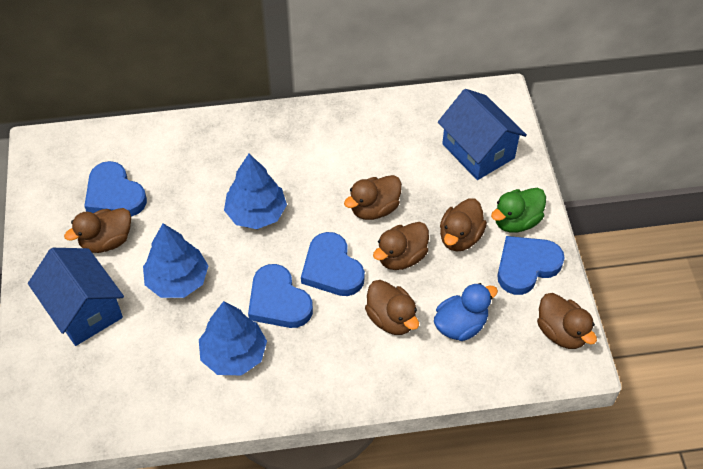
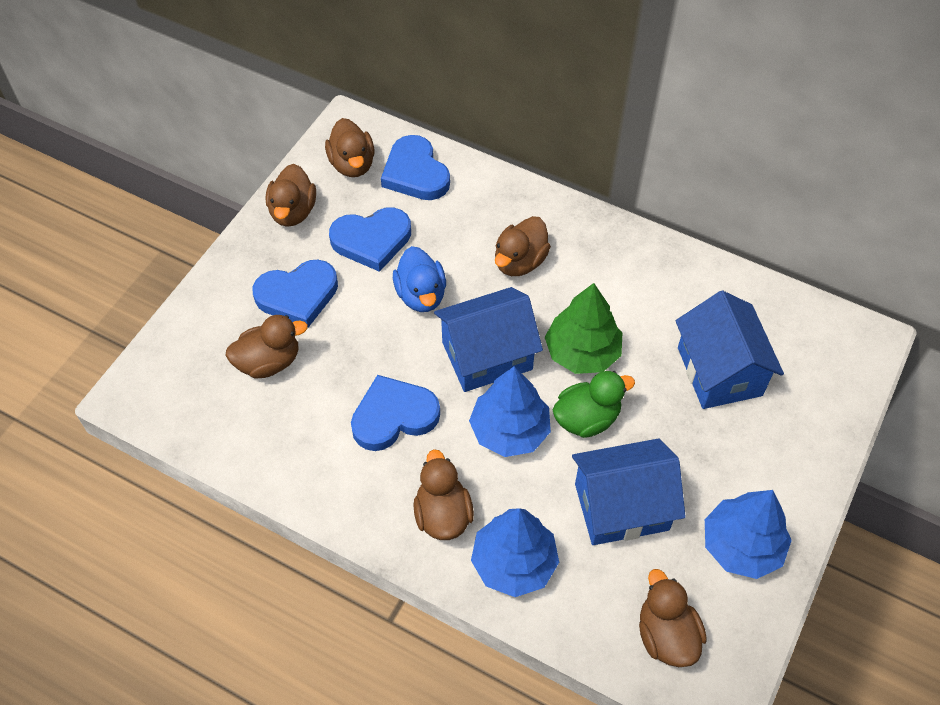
blue house: [28,248,124,346] [438,89,527,180] = 2 -> [434,287,543,392] [572,439,686,545] [676,291,784,409] = 3
green tree: none = 0 -> [545,283,622,374] = 1

